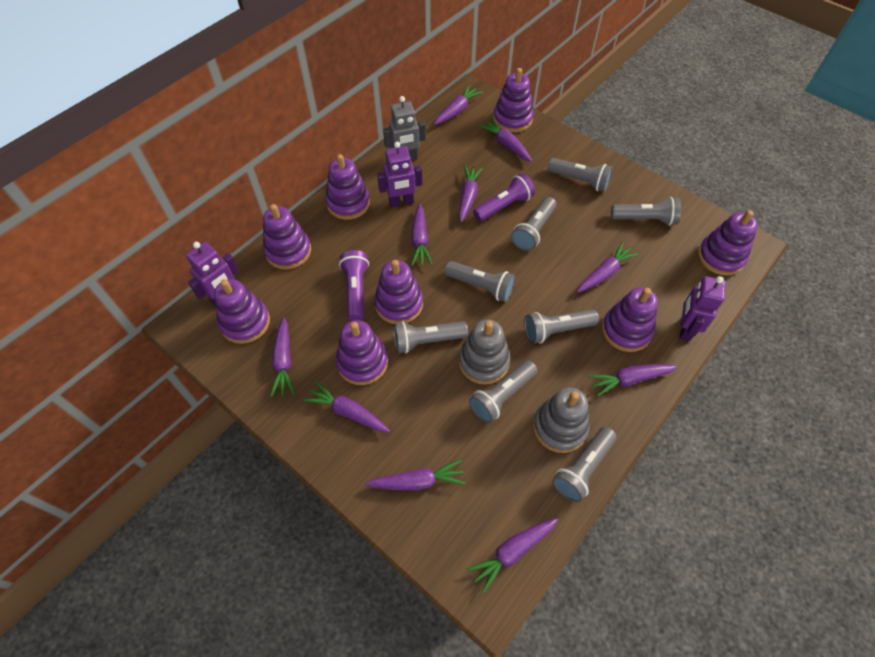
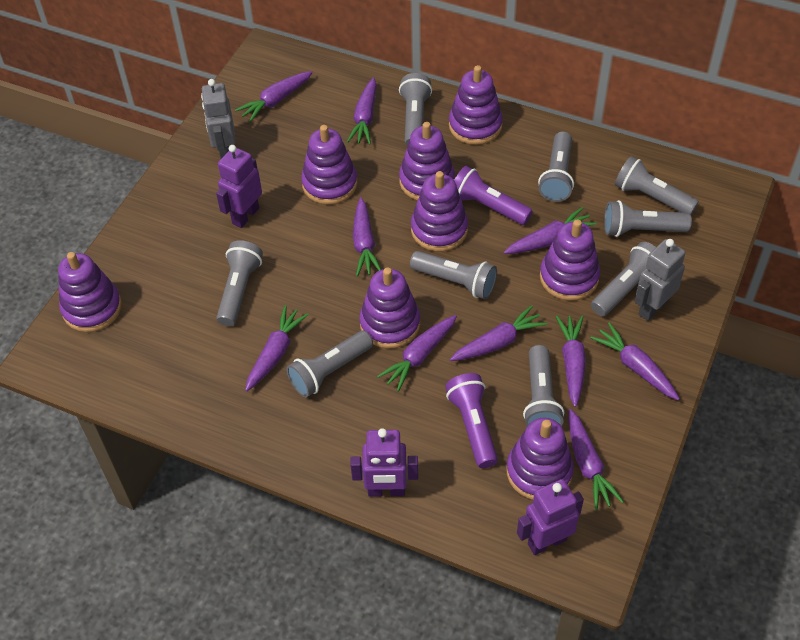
grey flashlight: [393,321,468,354] [445,261,515,302] [469,360,537,423] [511,197,557,251] [524,309,599,344] [548,158,613,192] [552,427,617,502] [611,197,681,226] = 8 -> [217,240,263,326] [286,331,373,397] [399,73,432,146] [410,251,497,299] [523,345,564,426] [538,131,574,202] [591,242,656,316] [604,200,692,237] [615,156,699,215] = 9
grey robot: [383,96,426,160] = 1 -> [201,79,236,159] [635,239,685,321] = 2
grey stacking toy: [458,319,510,384] [533,387,589,453] = 2 -> none = 0

